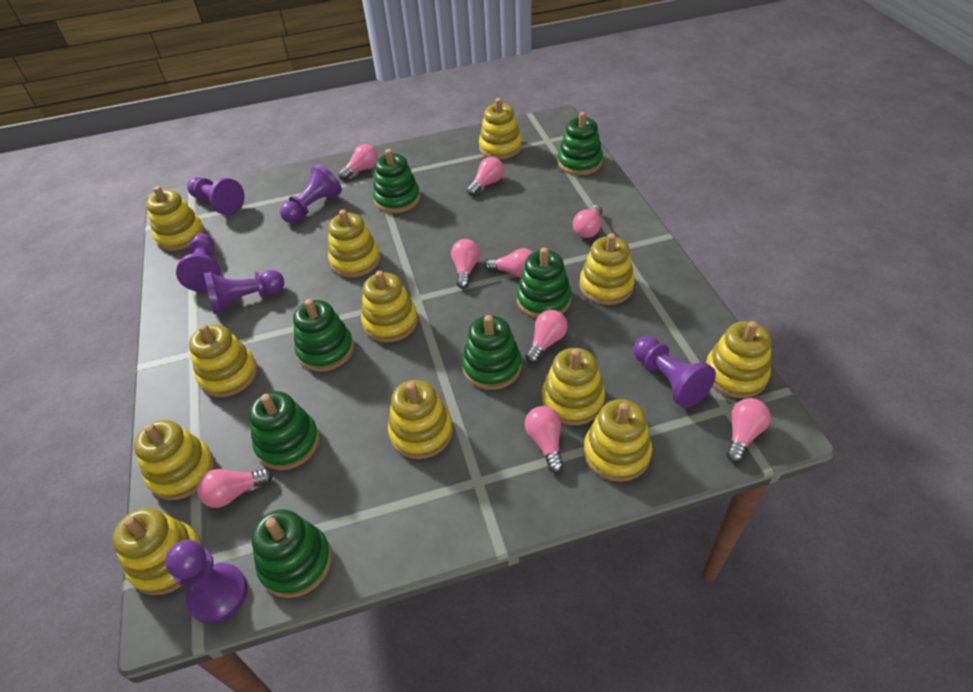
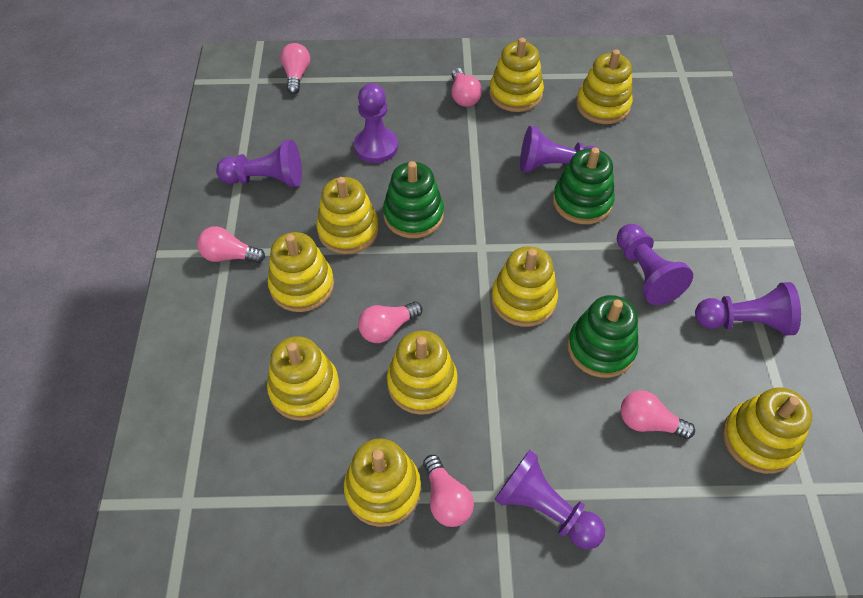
green stacking toy: [249,391,320,470] [251,509,332,598] [293,299,354,372] [373,149,420,213] [462,315,522,390] [516,247,572,318] [558,112,603,175] = 7 -> [383,161,444,238] [553,147,615,224] [567,295,639,378] = 3
pink light bulb: [197,468,273,508] [338,144,378,180] [451,239,480,289] [467,157,504,196] [485,248,533,277] [525,310,568,363] [525,406,564,473] [573,205,603,238] [726,398,771,462] = 9 -> [197,226,265,263] [280,43,310,94] [358,302,422,343] [423,455,474,527] [452,68,482,107] [621,390,695,439] = 6
yellow stacking toy: [112,508,203,595] [134,420,214,500] [146,186,204,251] [189,324,257,397] [328,210,380,278] [361,271,418,343] [388,380,453,459] [479,98,522,159] [542,348,605,425] [580,233,635,305] [584,399,652,482] [706,321,771,398] = 12 -> [267,336,340,421] [268,232,334,312] [316,177,379,254] [344,438,421,527] [387,331,458,415] [489,38,544,112] [491,246,558,327] [576,49,633,124] [723,387,812,474] = 9

